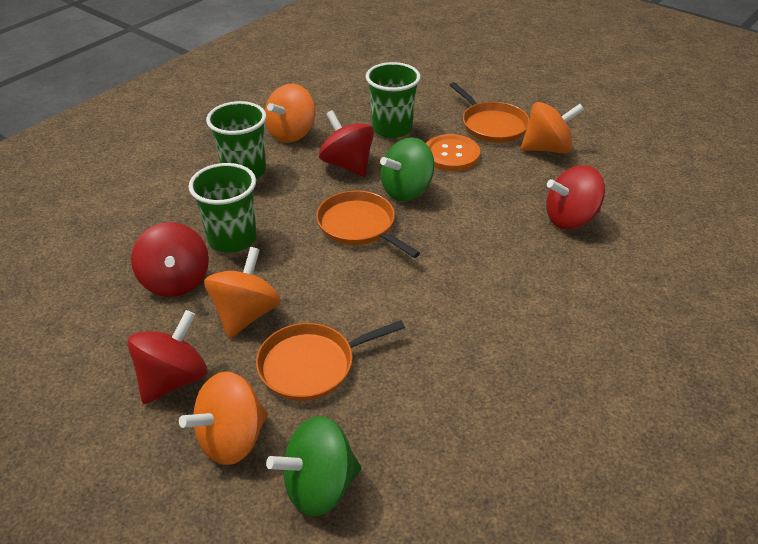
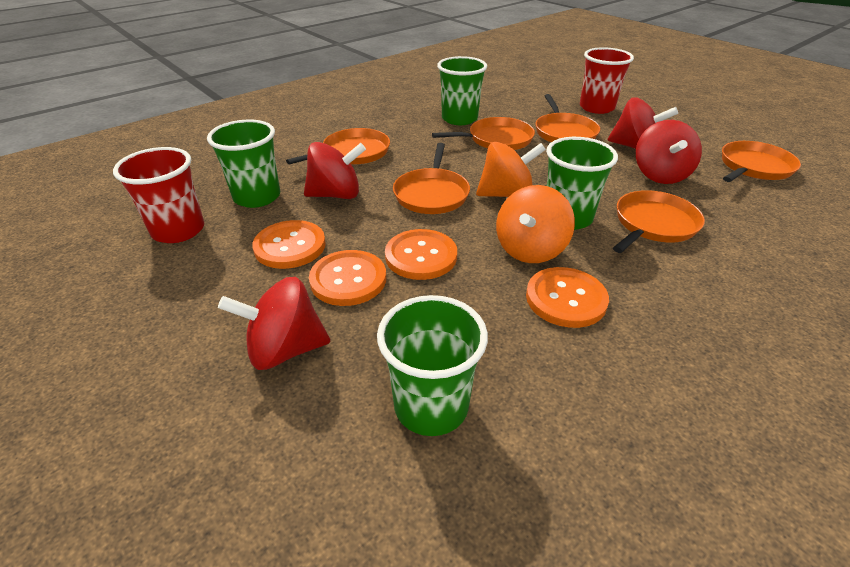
green cup: [189,163,257,253] [206,101,266,179] [366,62,421,138] = 3 -> [207,120,280,208] [377,295,488,436] [437,56,487,125] [546,137,618,230] = 4
green spinning top: [266,416,361,516] [380,137,434,201] = 2 -> none = 0
orange button: [426,134,480,171] = 1 -> [252,220,326,269] [309,250,386,306] [385,229,457,280] [526,267,609,328] = 4
orange pan: [256,320,405,401] [316,191,420,258] [450,82,530,143] = 3 -> [286,128,390,164] [393,143,470,214] [432,117,535,150] [536,94,600,142] [613,190,705,253] [722,141,801,182] = 6
orange spinning top: [179,371,268,465] [204,247,281,338] [265,84,315,143] [521,102,584,153] = 4 -> [476,142,546,197] [496,185,575,263] = 2
red cup: none = 0 -> [113,147,204,243] [580,47,634,114] = 2

